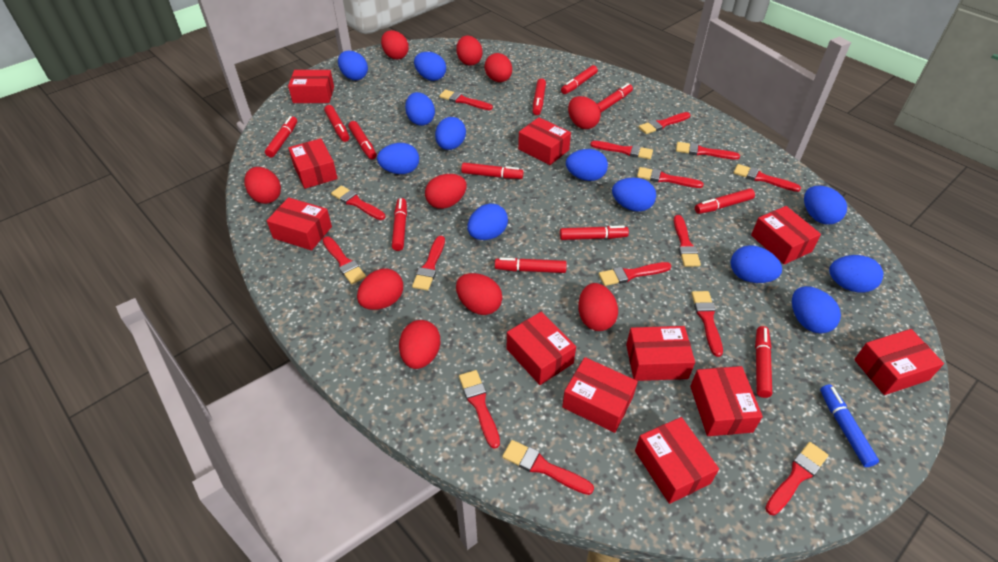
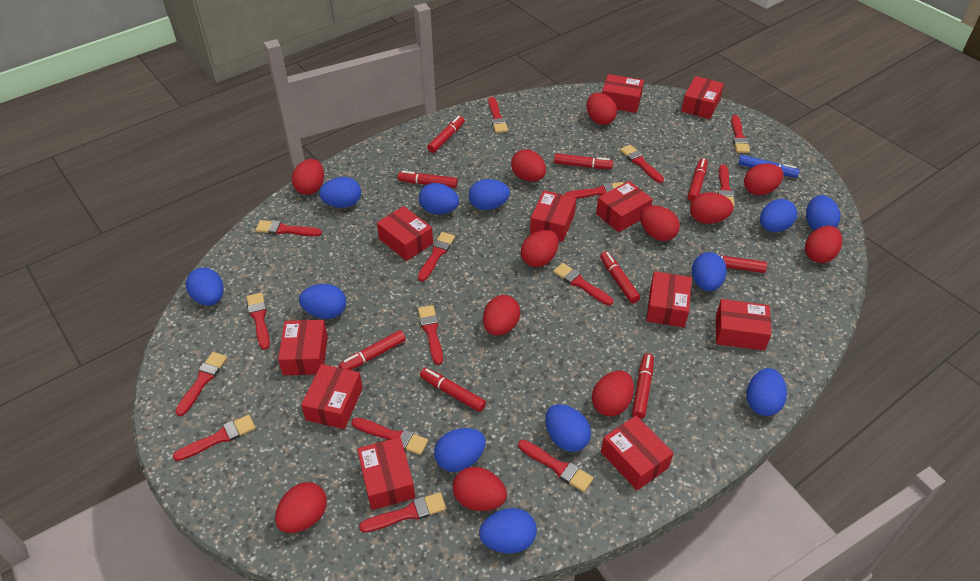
red egg: [244,167,281,204] [357,269,403,310] [381,30,409,59] [399,320,441,369] [425,174,467,209] [456,36,483,66] [456,273,502,315] [484,53,512,82] [568,96,601,129] [578,283,618,331] = 10 -> [275,482,327,533] [292,159,324,195] [453,467,507,511] [483,295,520,336] [511,149,546,181] [521,230,559,267] [587,93,617,125] [592,371,634,416] [640,205,680,241] [690,192,733,224] [744,164,784,195] [805,226,842,263] = 12
red marker: [265,116,297,157] [324,105,349,142] [348,121,377,159] [392,198,407,251] [461,163,524,179] [495,258,567,273] [533,78,546,115] [560,226,629,240] [561,65,598,94] [597,83,633,113] [695,188,755,214] [755,326,772,398] = 12 -> [339,330,406,370] [398,171,458,188] [420,368,486,412] [427,116,465,153] [554,153,613,169] [600,251,640,303] [632,353,654,419] [688,158,708,202] [700,254,767,273] = 9

